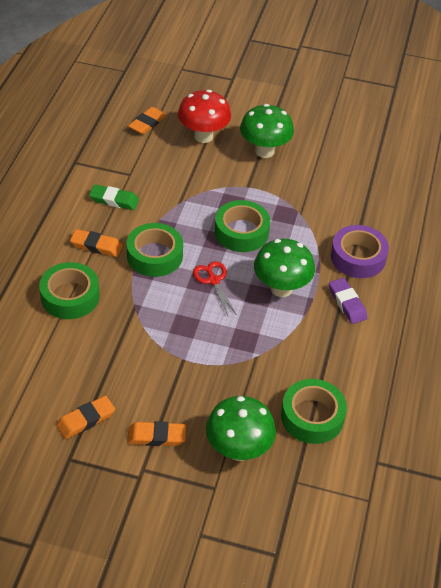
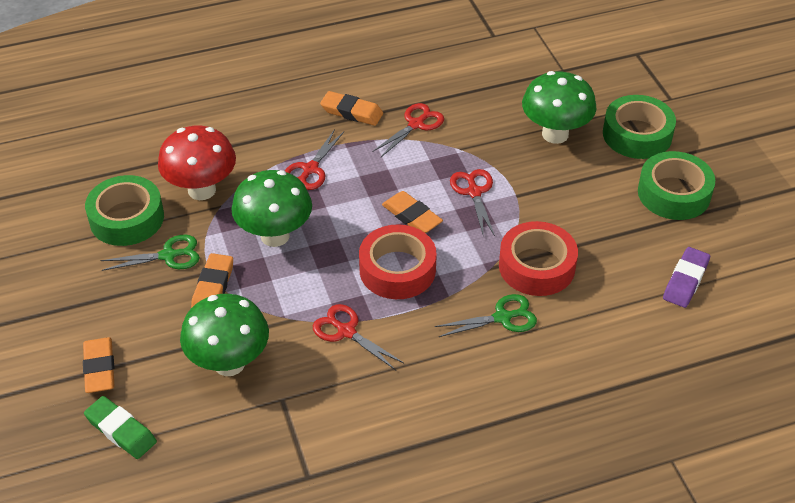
green scissors: none = 0 -> [100,234,200,271] [435,294,537,337] = 2
green tape: [39,262,100,319] [126,223,183,277] [215,200,270,252] [281,379,347,444] = 4 -> [85,175,164,246] [603,95,676,159] [638,151,715,220] = 3
purple tape: [331,225,389,278] = 1 -> none = 0
red scissors: [193,261,237,316] = 1 -> [285,129,344,190] [313,304,404,370] [372,103,444,157] [450,169,495,237] = 4
red tape: none = 0 -> [359,225,437,299] [499,221,578,296] = 2

